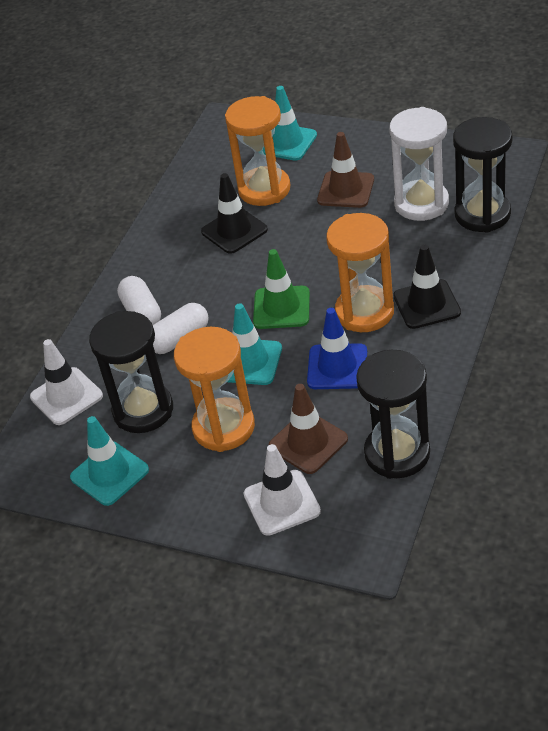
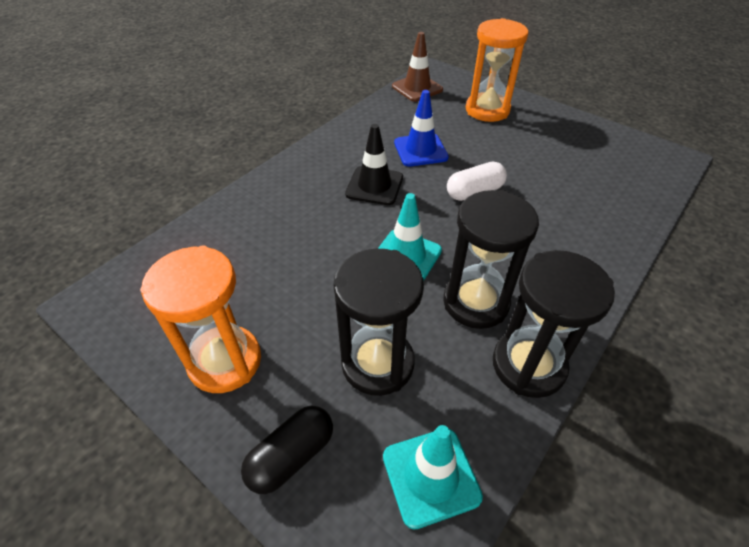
black capsule: none = 0 -> [241,406,333,494] = 1
black traffic cone: [201,173,268,254] [393,245,461,329] = 2 -> [345,124,403,205] = 1
brown traffic cone: [269,384,348,474] [317,132,374,208] = 2 -> [392,32,443,102] = 1
green traffic cone: [253,249,310,329] = 1 -> none = 0
orange hourglass: [174,327,255,452] [225,96,290,206] [326,213,394,332] = 3 -> [140,245,261,393] [466,18,529,122] = 2
turquoise traffic cone: [70,416,149,506] [227,303,282,385] [263,86,317,161] = 3 -> [378,193,442,280] [383,425,483,530] = 2
white capsule: [117,276,161,325] [153,303,209,354] = 2 -> [447,162,507,201] = 1
white hourglass: [389,107,449,221] = 1 -> none = 0
white traffic cone: [30,339,103,425] [244,444,321,536] = 2 -> none = 0

